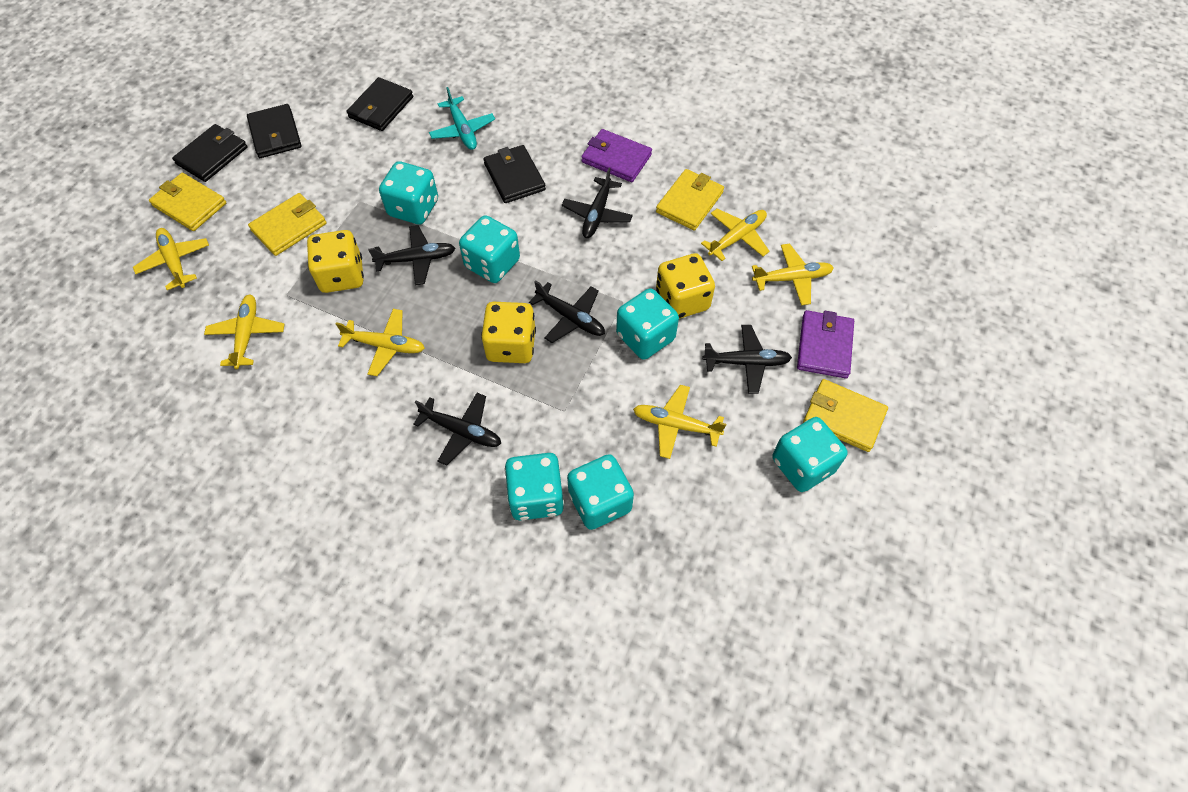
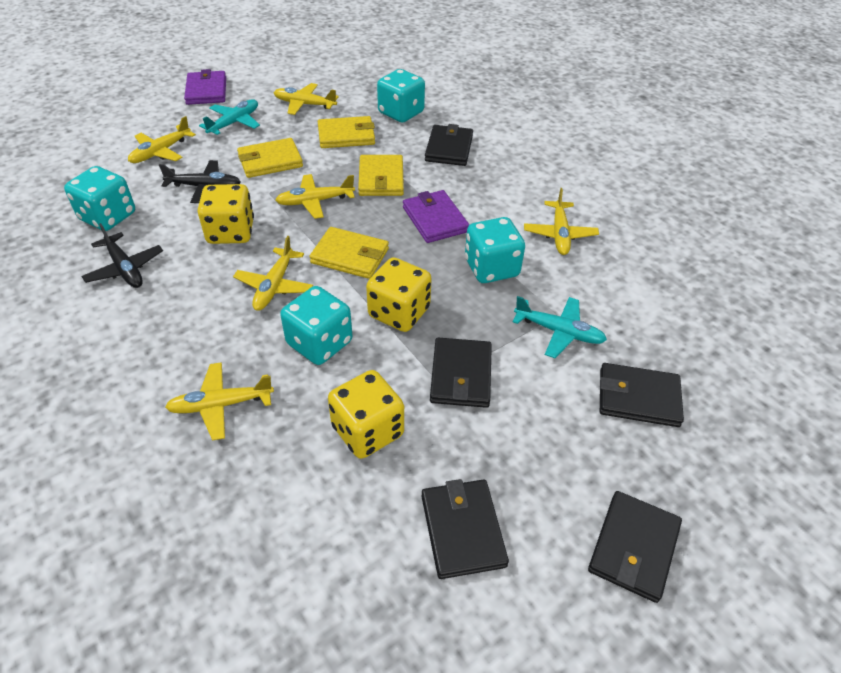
black plane: [368,225,455,285] [413,393,501,465] [529,280,605,343] [562,168,633,238] [703,325,792,394] = 5 -> [81,223,163,288] [159,160,241,203] = 2
black wallet: [172,124,247,182] [247,104,302,158] [347,77,413,131] [483,145,546,203] = 4 -> [421,479,509,579] [425,124,473,166] [430,338,492,408] [588,491,682,603] [600,363,684,427] = 5
turquoise dice: [379,161,438,225] [459,215,520,283] [505,453,564,520] [567,454,634,530] [616,288,679,360] [772,417,848,492] = 6 -> [64,166,135,231] [280,286,353,365] [377,69,425,123] [465,217,525,283] = 4
turquoise plane: [429,87,495,150] = 1 -> [199,99,260,135] [513,296,607,358] = 2

